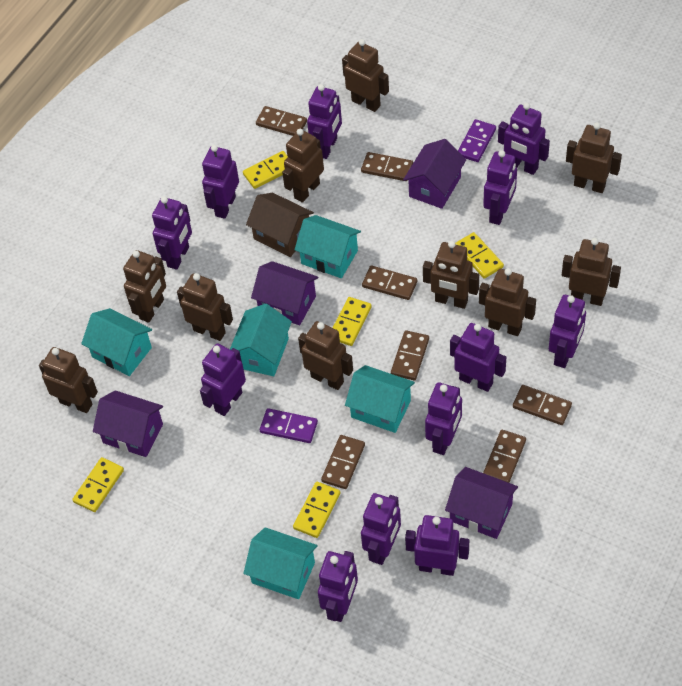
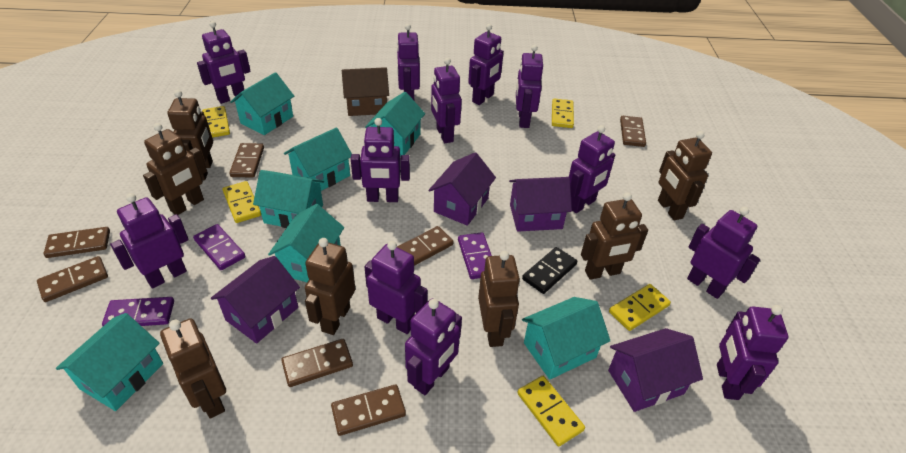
black domino: none = 0 -> [522,247,577,294] = 1
brown robot: [39,347,98,413] [123,250,166,323] [177,273,233,341] [282,129,324,203] [298,321,353,390] [342,39,389,112] [423,241,479,309] [479,268,536,336] [562,238,621,306] [566,122,622,193] = 10 -> [143,123,207,215] [160,318,226,419] [167,90,213,180] [305,238,355,335] [478,251,520,347] [581,192,648,280] [658,131,712,220] = 7
purple domino: [260,408,318,443] [458,119,496,162] = 2 -> [102,297,174,326] [193,224,245,270] [458,232,492,279] = 3
turquoise house: [81,308,152,376] [230,304,292,376] [243,527,318,599] [295,215,361,278] [345,365,415,433] = 5 -> [56,313,163,411] [230,72,294,135] [253,170,324,228] [268,204,344,282] [284,127,352,191] [365,92,425,157] [522,297,610,380] = 7

